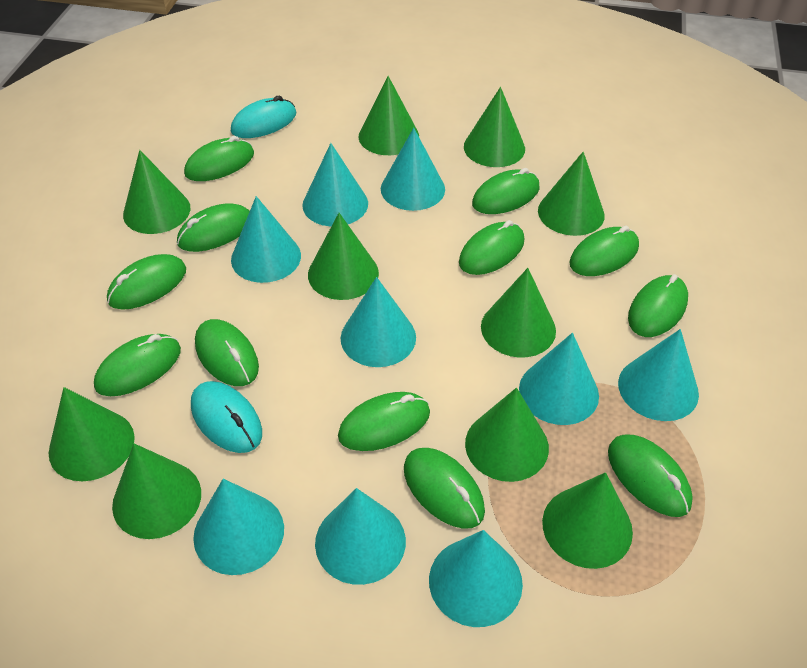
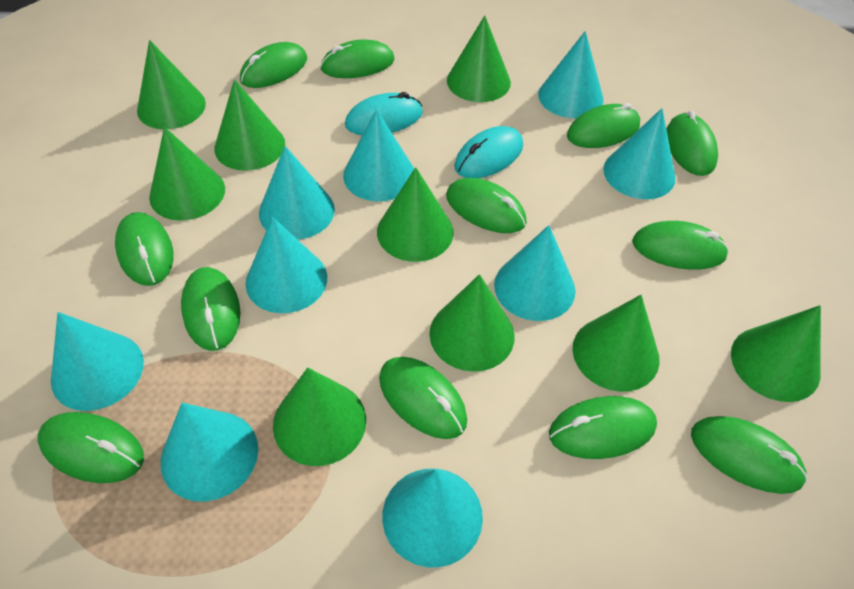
green cone: [49,387,135,481] [112,443,201,539] [123,150,190,234] [308,213,379,300] [358,76,419,155] [464,87,525,167] [465,388,549,482] [481,268,556,358] [538,152,605,236] [542,472,633,569] = 10 -> [137,40,206,130] [149,127,225,221] [214,79,285,171] [273,368,366,466] [377,167,454,262] [429,274,515,372] [447,15,511,102] [572,295,659,392] [731,305,821,402] = 9

